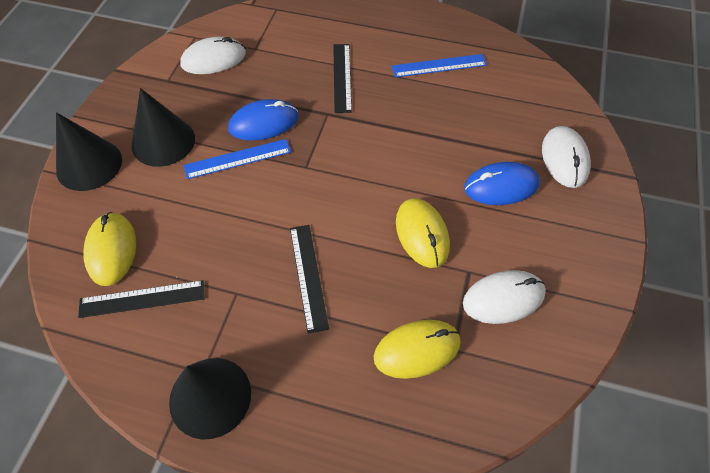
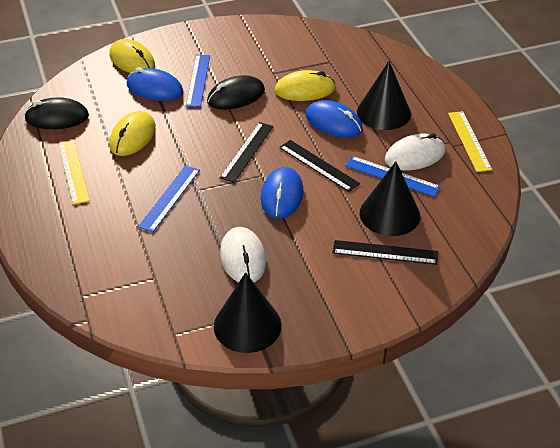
black mouse: none = 0 -> [24,98,89,129] [207,75,265,110] = 2
blue mouse: [228,99,298,141] [464,162,540,205] = 2 -> [127,68,183,101] [261,167,304,219] [305,100,363,138] = 3
blue ruler: [184,139,291,179] [392,54,487,78] = 2 -> [138,165,200,232] [186,55,210,107] [345,156,440,197] = 3
white mouse: [180,37,246,74] [463,270,546,324] [542,126,591,188] = 3 -> [220,227,266,282] [385,133,446,170] = 2
yellow ruler: none = 0 -> [58,140,90,205] [448,111,492,172] = 2

